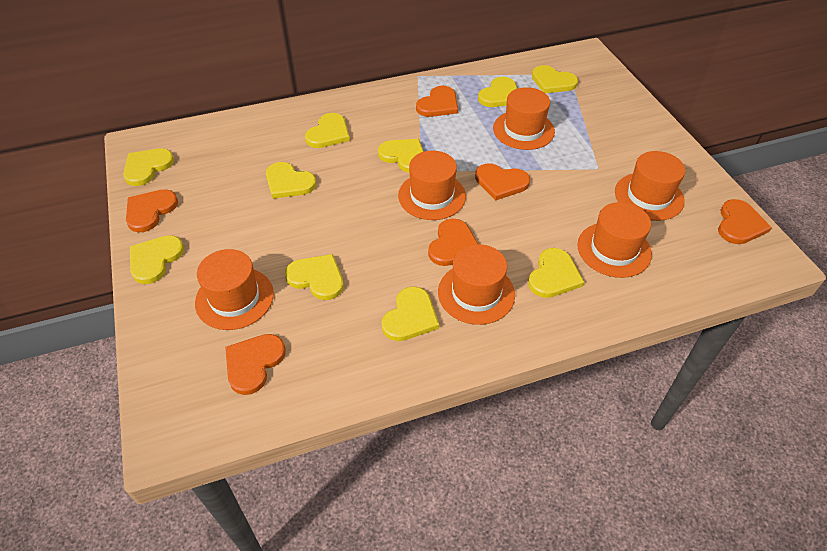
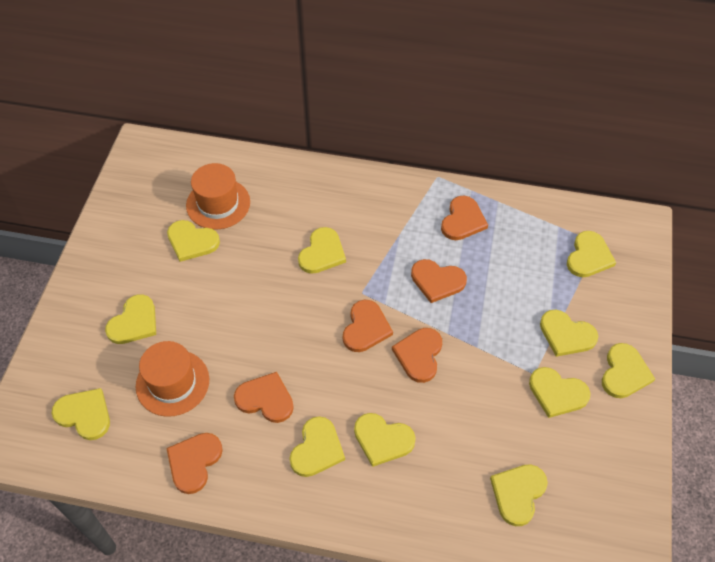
orange hat: [195,249,274,330] [398,151,466,220] [438,244,515,325] [493,87,555,150] [577,202,652,278] [615,151,685,221] = 6 -> [136,341,209,417] [186,163,250,229] = 2
yellow heart: [123,148,174,186] [130,235,184,284] [266,162,316,199] [285,254,343,300] [305,113,350,148] [378,139,424,173] [381,286,439,341] [478,77,517,107] [528,248,584,298] [532,65,578,93] = 10 -> [51,388,110,440] [105,294,156,344] [167,220,220,262] [289,416,345,477] [298,227,346,274] [354,413,416,467] [490,464,548,526] [529,367,591,418] [540,310,598,357] [567,231,616,277] [602,343,655,398] = 11

